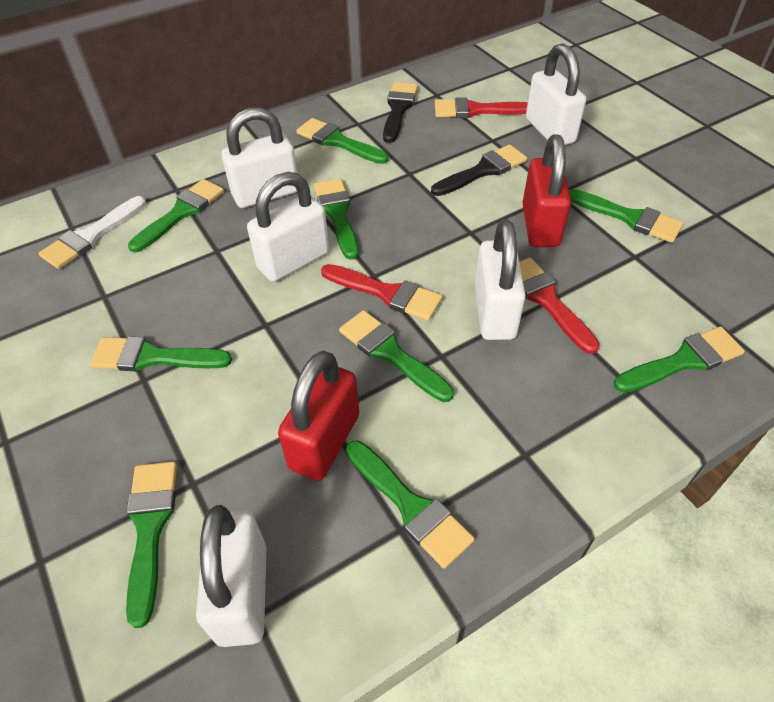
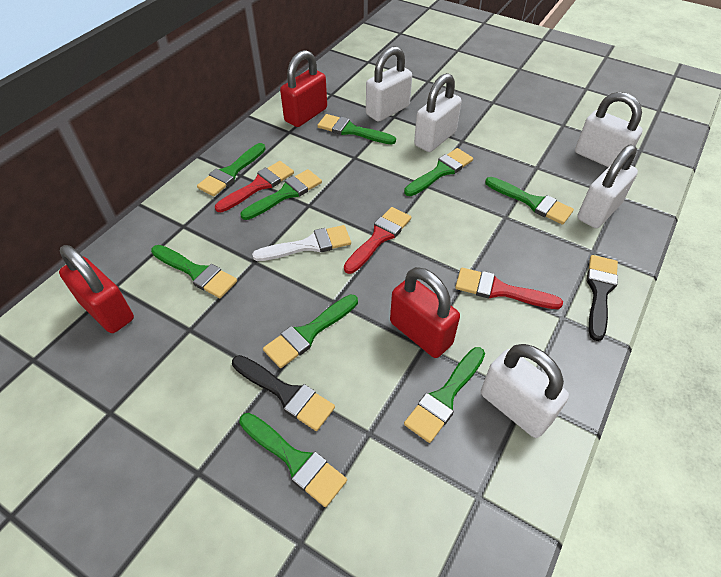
red padlock: [278,351,359,481] [522,135,571,247] = 2 -> [59,245,134,333] [280,50,327,127] [390,267,460,358] = 3

